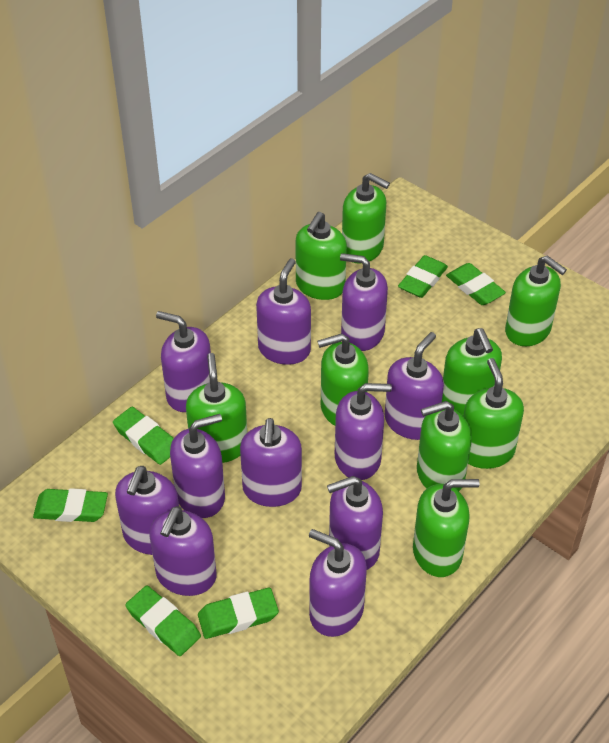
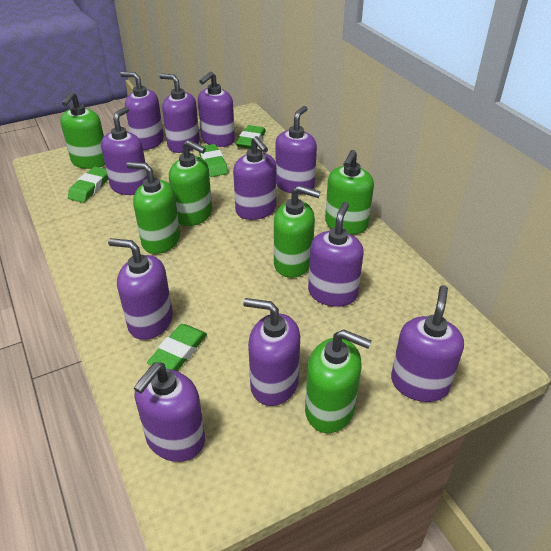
green eraser: [33,488,108,522] [113,407,174,465] [125,585,201,656] [198,588,279,639] [398,255,448,298] [446,263,506,305] = 6 -> [68,167,108,203] [147,324,207,371] [199,144,228,177] [236,125,266,149] = 4
green soap dispenser: [186,353,247,463] [296,212,347,300] [317,333,369,426] [342,173,390,264] [413,479,480,577] [417,401,472,491] [442,328,502,416] [463,358,524,469] [505,255,567,346] = 9 -> [60,91,105,169] [126,162,180,254] [169,140,212,226] [274,185,320,278] [305,329,372,433] [325,150,374,235] = 6

